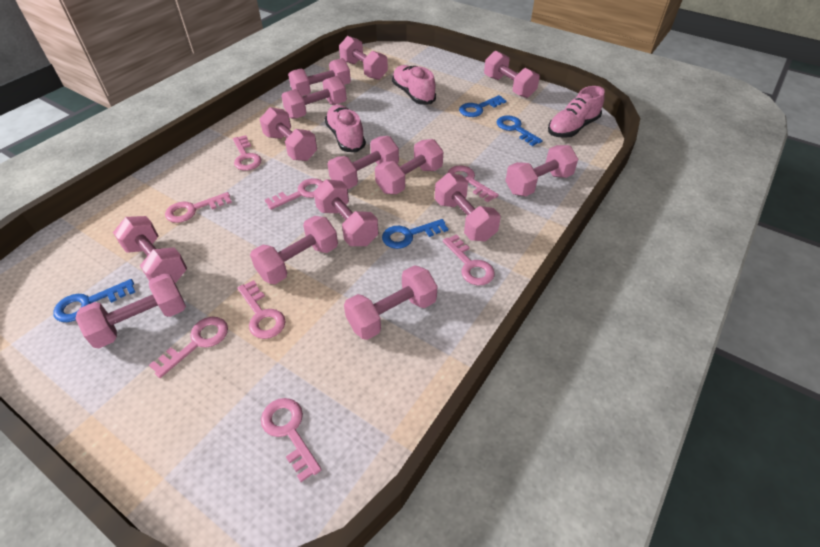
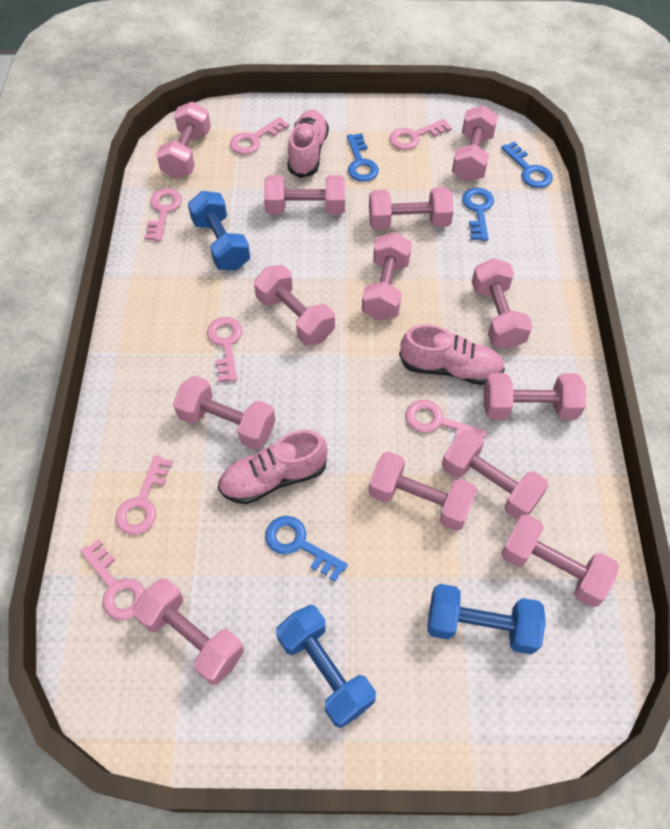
blue dumbbell: none = 0 -> [188,191,250,271] [276,605,376,728] [427,584,546,654] = 3
pink dumbbell: [75,273,186,348] [113,216,187,283] [250,216,338,284] [259,107,317,161] [281,76,347,119] [288,58,351,96] [314,179,378,246] [328,136,399,189] [339,36,388,80] [344,265,438,340] [375,139,444,194] [435,173,501,242] [484,51,540,98] [505,145,578,196] = 14 -> [132,578,244,685] [156,102,211,179] [173,376,275,450] [254,265,335,346] [264,175,345,215] [362,232,412,321] [368,451,477,531] [369,187,454,230] [442,430,549,520] [452,105,498,182] [472,258,533,349] [484,373,586,420] [501,514,619,607] = 13
pink key: [149,317,228,378] [165,192,232,223] [233,135,261,171] [237,280,286,339] [261,398,322,482] [265,178,323,210] [443,234,495,286] [448,165,499,202] = 8 -> [80,539,144,620] [116,455,173,535] [144,188,182,241] [207,317,242,382] [230,117,289,155] [389,119,452,150] [405,400,487,439] = 7

